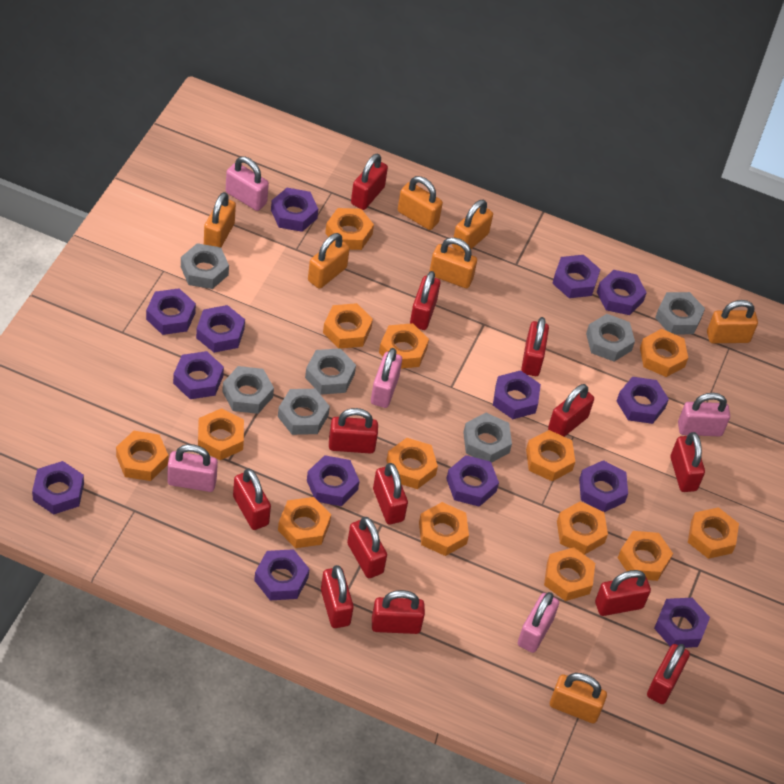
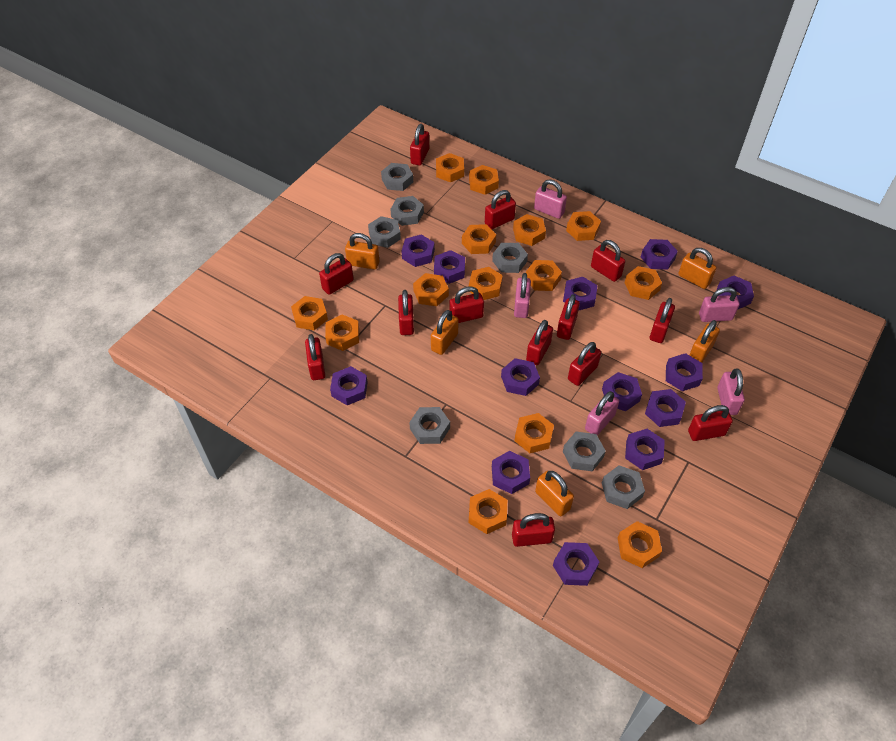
orange padlock: [204,192,236,247] [308,233,350,289] [398,176,443,230] [429,237,477,288] [452,200,493,253] [550,673,607,723] [707,300,758,343] = 7 -> [345,233,379,270] [431,310,458,355] [535,471,574,516] [678,248,716,289] [689,320,720,363] = 5
purple nut: [32,461,84,515] [146,288,196,335] [173,351,224,399] [196,305,245,353] [254,549,310,600] [271,188,318,232] [307,455,360,506] [446,455,499,507] [493,370,541,419] [552,255,600,298] [579,460,628,512] [597,270,647,315] [617,377,669,424] [654,598,710,648] = 14 -> [330,366,367,405] [402,234,435,267] [434,250,465,284] [492,451,530,494] [501,358,540,396] [553,542,599,586] [563,277,598,311] [602,372,642,411] [625,429,665,470] [641,239,678,270] [645,389,686,427] [666,353,703,391] [717,276,754,309] = 13

